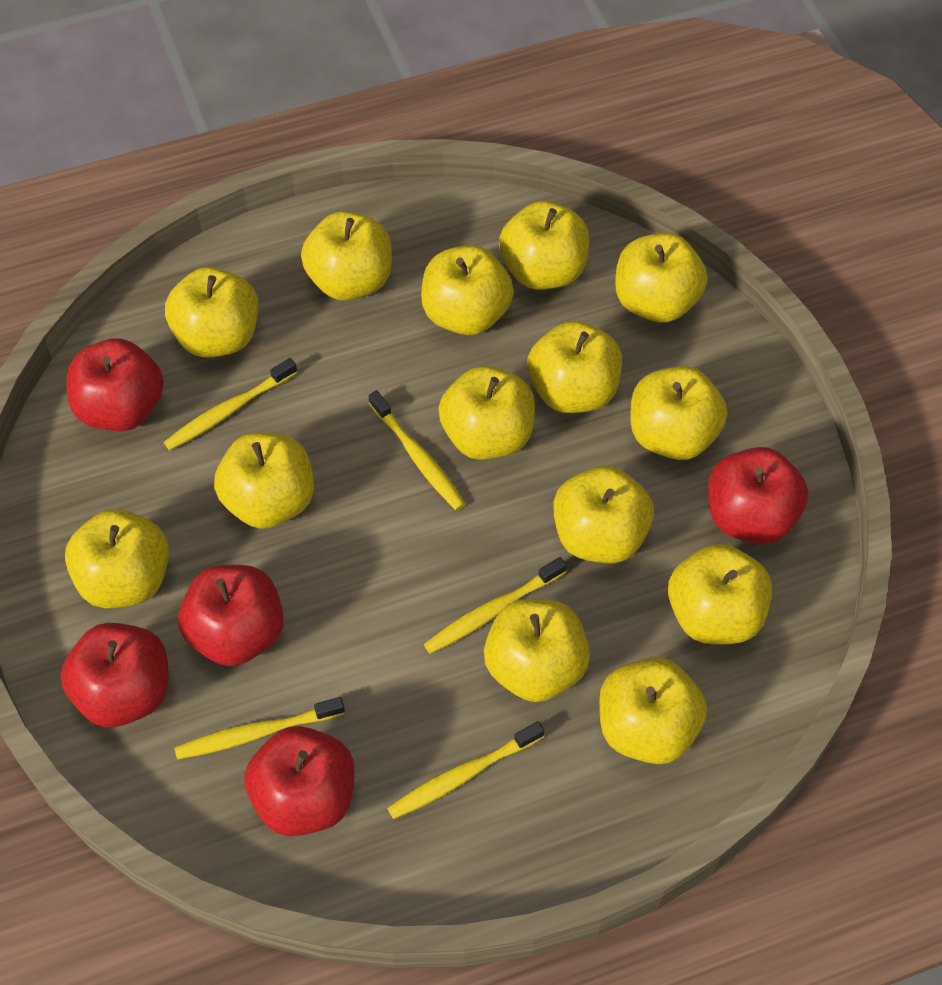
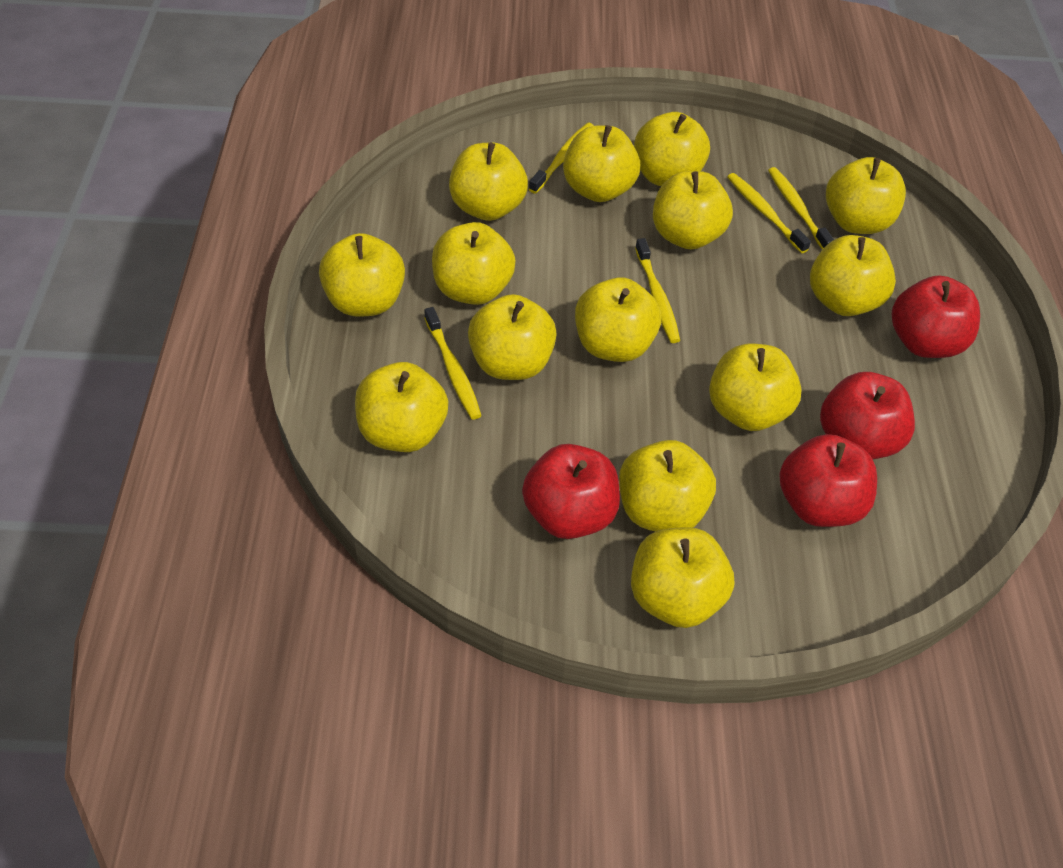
red apple: [61,623,168,727] [67,338,164,431] [178,565,284,666] [244,726,355,836] [708,447,808,544] = 5 -> [522,444,620,539] [779,434,877,527] [820,372,915,459] [892,275,980,358] = 4

